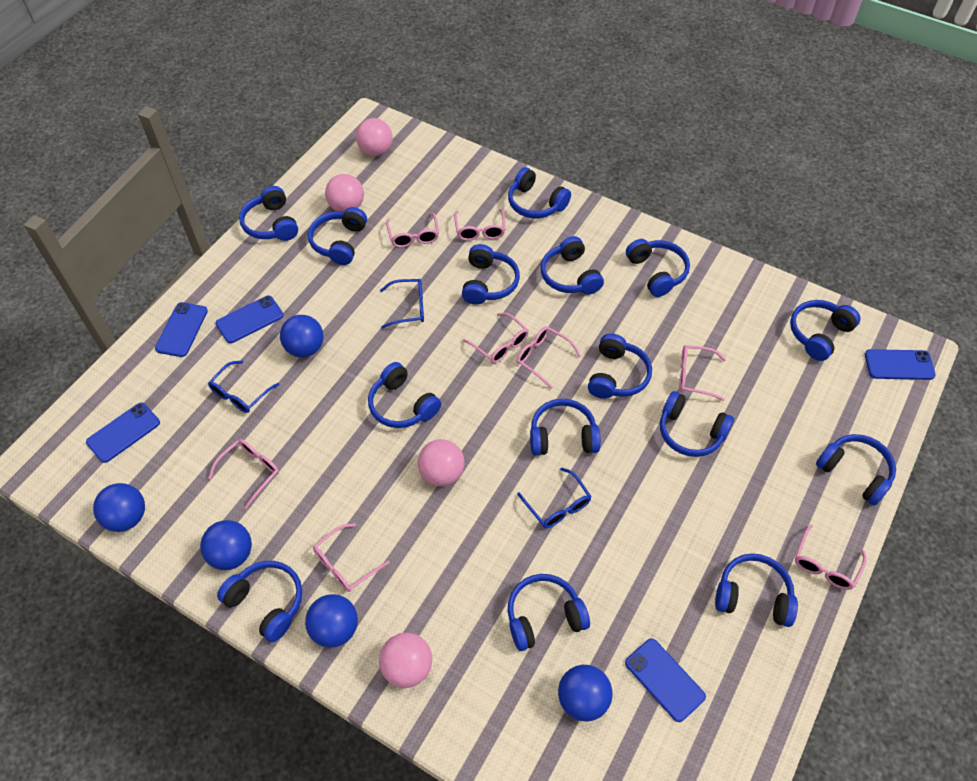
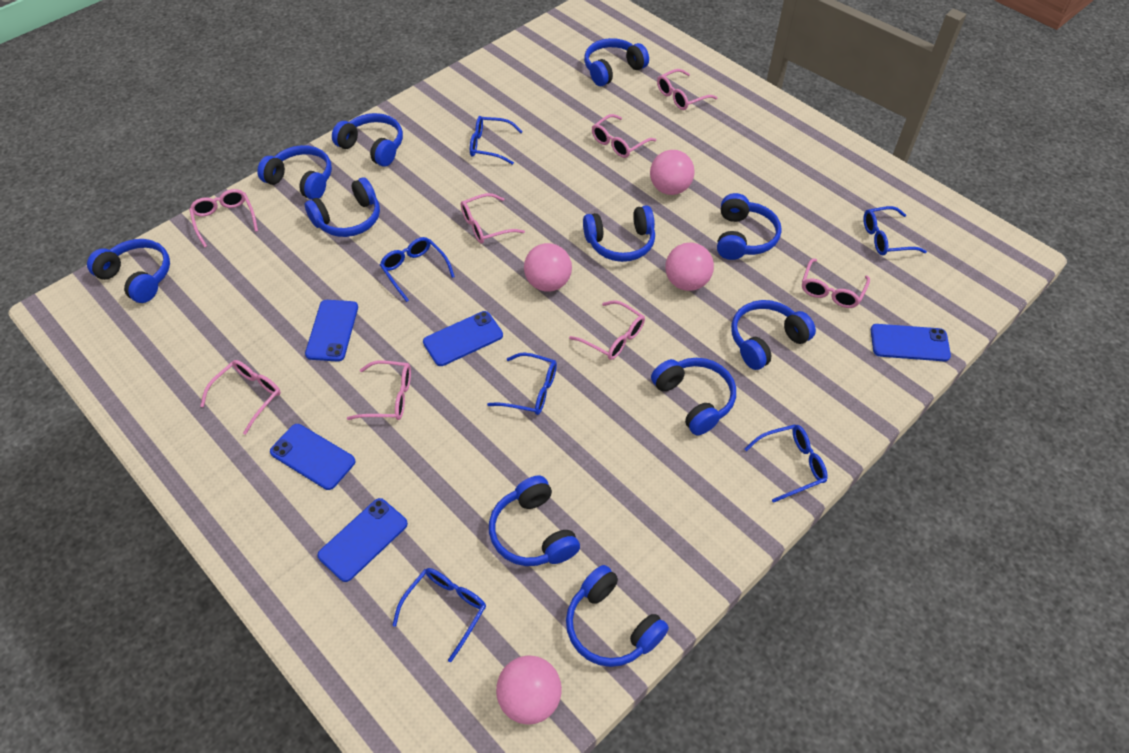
blue ball: [93,483,145,532] [200,520,252,570] [280,315,324,357] [305,594,358,648] [558,665,612,721] = 5 -> none = 0
blue glasses: [208,360,280,413] [380,279,424,328] [517,468,591,528] = 3 -> [380,237,455,302] [392,568,486,662] [470,116,523,165] [487,352,557,415] [744,424,828,503] [863,206,927,256] = 6
blue headphones: [217,561,302,642] [239,186,298,241] [308,207,367,265] [368,362,441,428] [462,244,520,305] [508,167,571,218] [508,574,590,651] [530,399,601,455] [541,236,604,295] [588,333,652,399] [626,239,690,297] [660,391,734,457] [715,553,798,627] [790,300,860,361] [816,434,896,506] = 15 -> [87,239,170,303] [257,145,332,200] [305,177,380,237] [332,113,403,167] [489,476,580,566] [566,565,669,667] [583,205,655,262] [584,38,649,86] [651,358,736,436] [717,193,782,260] [731,300,816,370] = 11

